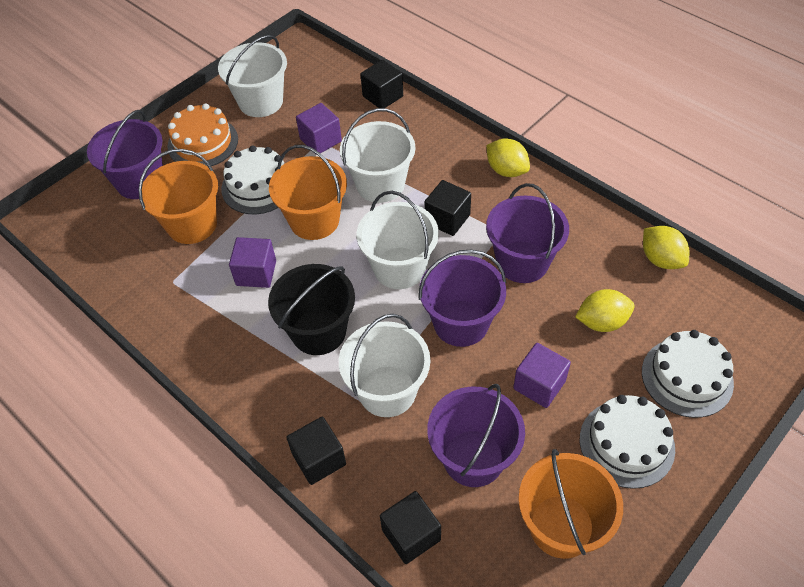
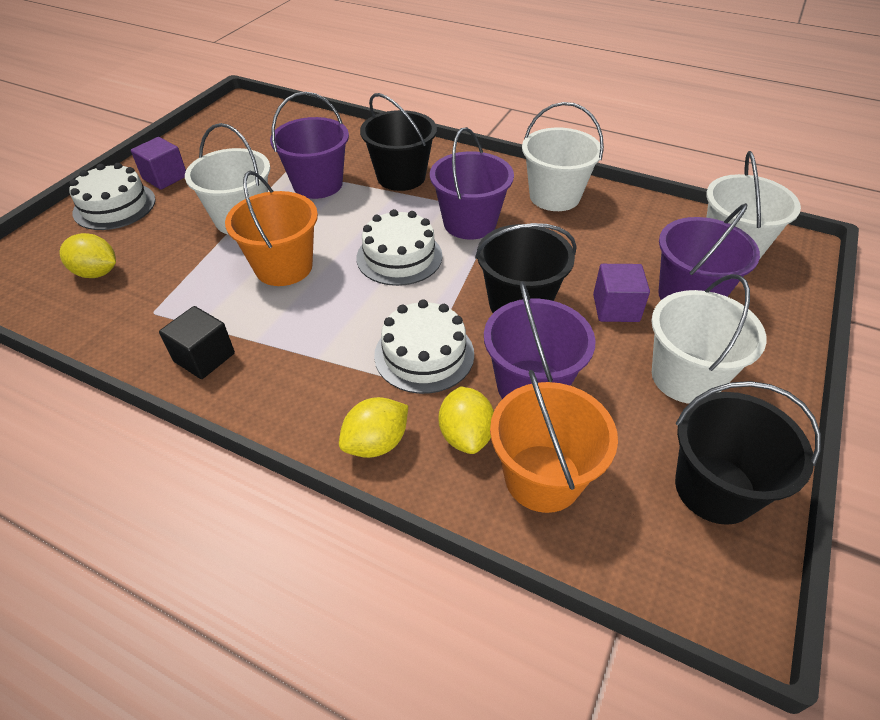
black bucket: [268,264,355,355] = 1 -> [360,93,437,191] [475,223,577,313] [675,381,821,525] = 3
black cube: [286,417,346,485] [360,60,403,108] [380,491,441,564] [425,180,471,236] = 4 -> [159,306,235,379] = 1
orange bucket: [138,149,218,244] [269,145,347,240] [518,449,623,559] = 3 -> [225,171,318,286] [490,370,618,513] = 2
orange cake: [167,103,238,166] = 1 -> none = 0
purple cube: [229,237,276,288] [296,103,342,155] [513,343,571,408] = 3 -> [131,137,186,190] [593,264,650,322] = 2

